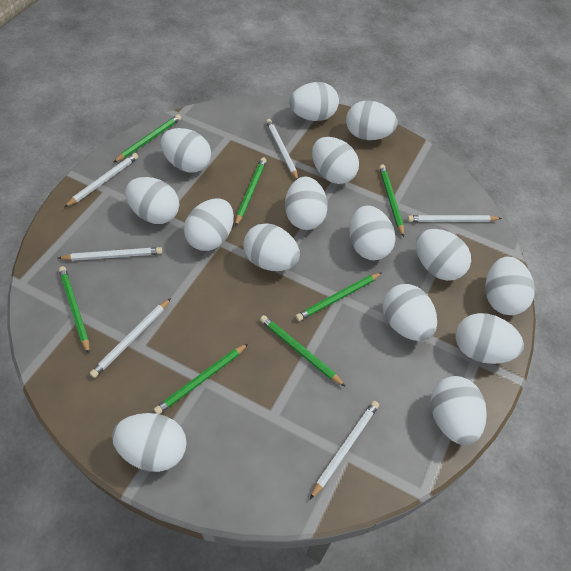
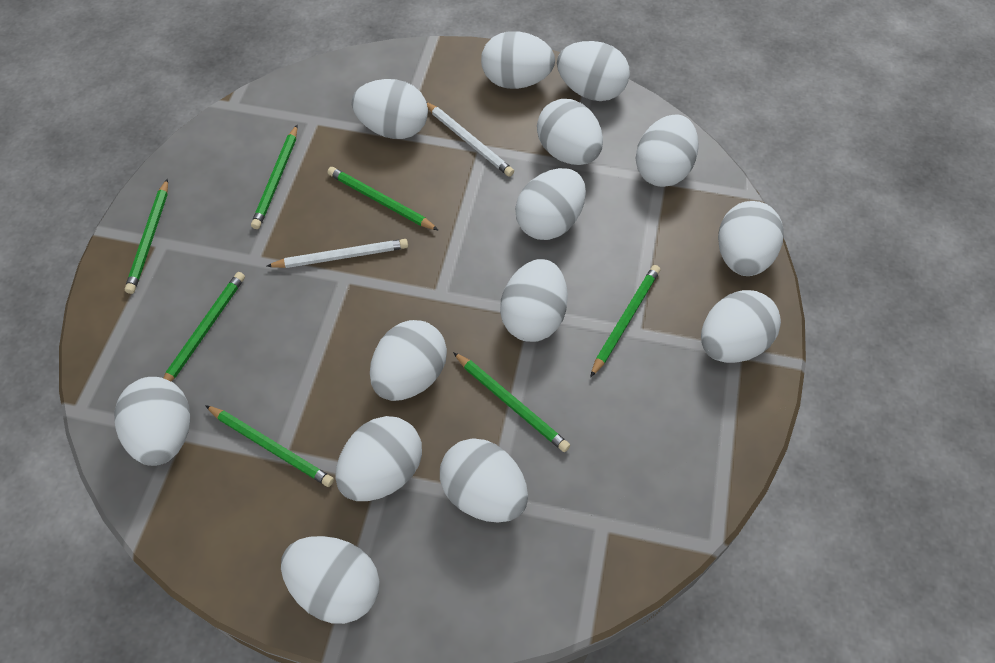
white egg: [112,413,187,472] [125,177,179,224] [160,128,211,172] [184,198,234,251] [243,223,300,271] [285,176,328,230] [289,82,339,121] [312,137,359,184] [346,100,397,140] [349,205,396,260] [383,284,437,341] [416,229,471,281] [431,376,487,445] [455,313,524,364] [485,257,535,315] = 15 -> [114,377,190,466] [281,536,379,624] [335,416,422,501] [352,79,428,139] [370,320,447,401] [440,439,528,523] [481,31,555,89] [500,259,568,342] [515,168,586,240] [537,99,603,165] [557,41,630,101] [636,115,699,187] [701,290,781,363] [718,201,784,276] = 14
white pencil: [58,247,162,261] [65,153,138,207] [90,298,171,378] [266,119,298,180] [310,401,379,499] [407,215,502,222] = 6 -> [266,239,408,268] [426,102,514,177] = 2

